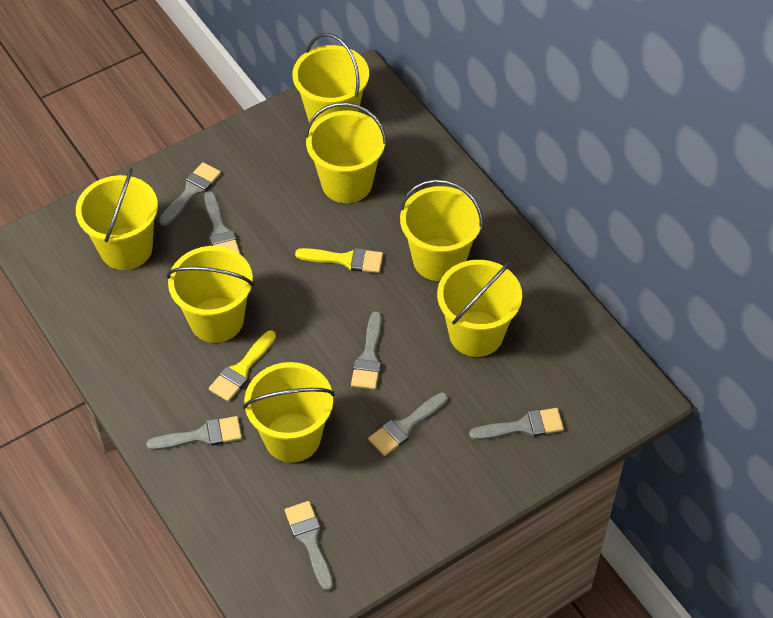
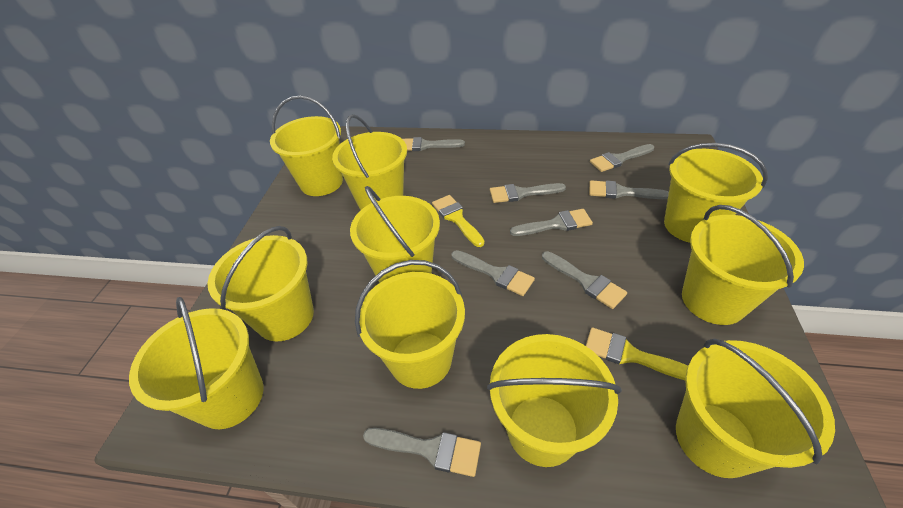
grey brush: [146,416,242,450] [159,162,221,226] [204,191,240,254] [285,501,333,591] [351,311,382,390] [368,392,448,456] [469,408,564,440] = 7 -> [363,428,481,477] [403,137,465,151] [451,250,535,296] [490,183,566,203] [510,209,593,236] [542,251,627,309] [589,180,669,199] [590,144,654,172] = 8
yellow bucket: [76,168,158,270] [167,246,254,343] [243,362,335,463] [293,33,369,126] [305,102,387,203] [400,179,483,281] [437,260,522,357] = 7 -> [129,297,263,429] [207,226,314,342] [270,95,343,196] [332,114,407,210] [350,186,440,283] [355,260,465,389] [487,334,622,467] [664,143,768,243] [676,339,835,478] [682,205,804,325] = 10

